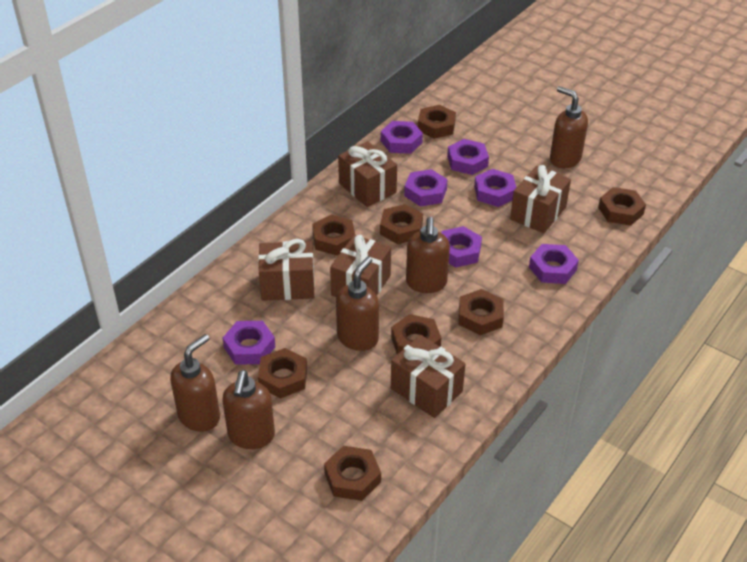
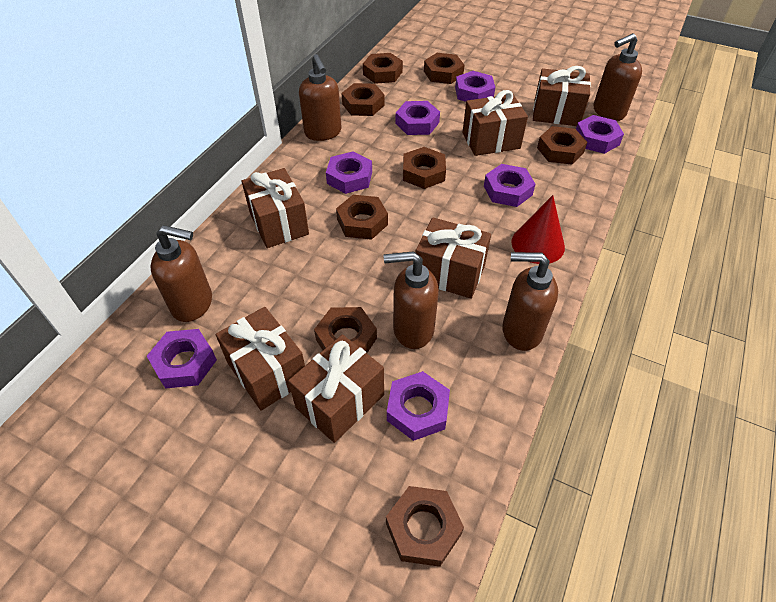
brown gift: [258,239,315,301] [330,235,391,297] [338,141,397,207] [391,335,466,418] [510,165,571,233] = 5 -> [216,307,305,411] [242,168,309,248] [288,335,384,443] [416,217,491,299] [462,90,528,156] [533,66,591,126] = 6
red cone: none = 0 -> [511,195,565,264] = 1

